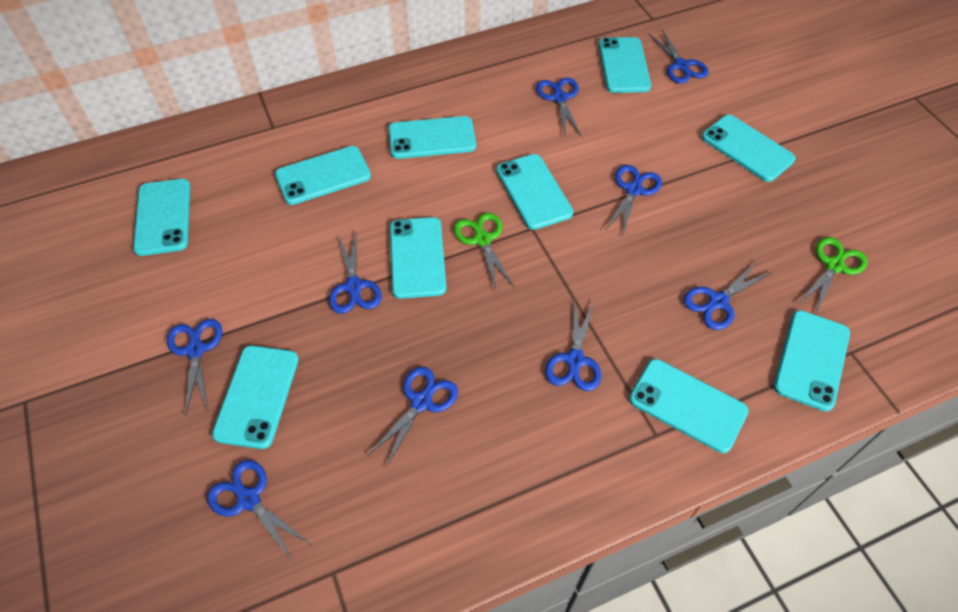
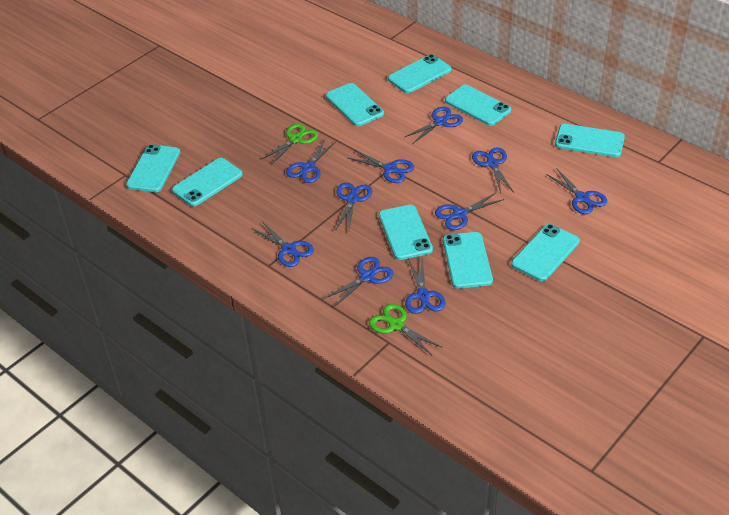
blue scissors: [167,319,222,416] [207,460,310,562] [329,233,382,314] [367,367,458,468] [536,78,581,136] [545,302,601,391] [606,165,662,237] [649,29,709,84] [683,260,772,330] = 9 -> [251,221,314,267] [286,139,336,183] [324,257,394,307] [335,183,372,231] [348,150,414,183] [403,107,463,144] [405,258,445,314] [435,192,504,230] [472,147,514,193] [546,168,607,214] = 10
turquoise phone: [133,179,190,256] [212,345,299,449] [275,146,371,205] [388,116,476,159] [390,217,446,299] [496,154,573,230] [598,37,651,93] [629,359,749,453] [702,115,796,182] [773,310,850,412] = 10 -> [126,144,180,192] [172,158,243,206] [326,83,384,126] [379,205,433,260] [388,54,451,93] [443,232,493,289] [445,85,511,126] [511,224,580,281] [555,124,625,157] = 9

